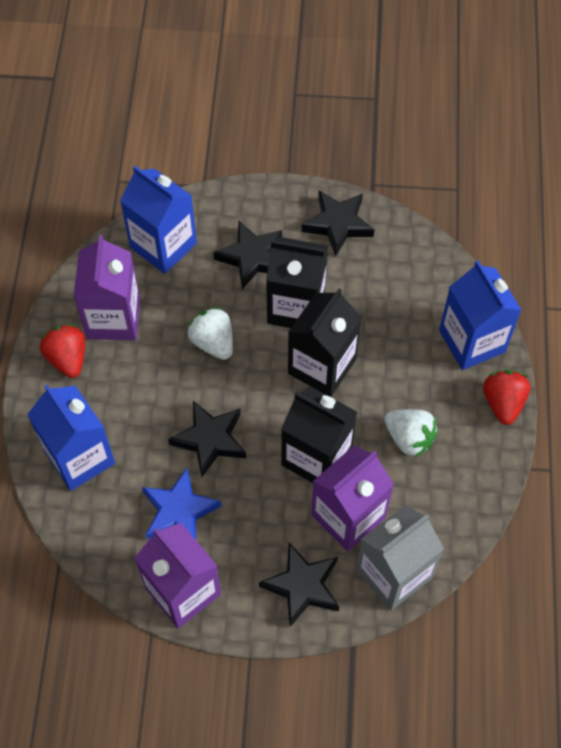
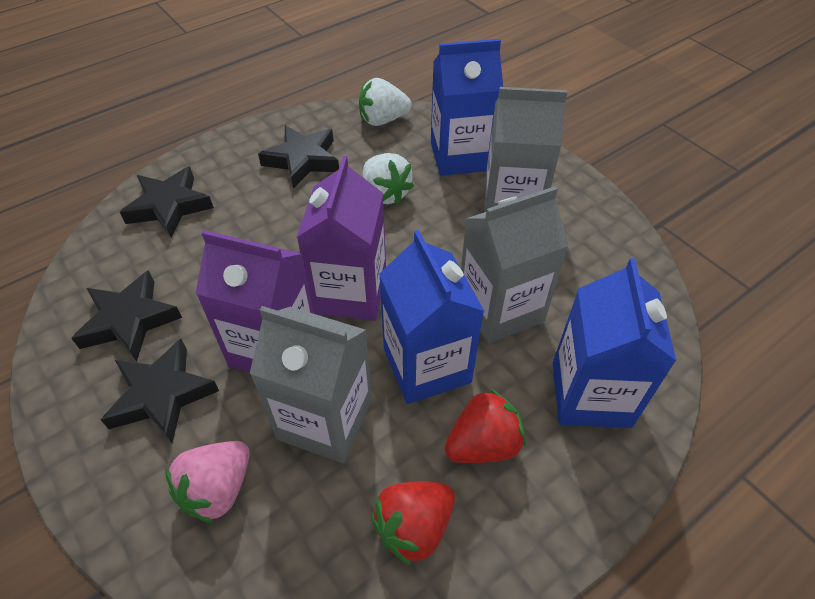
black carton: [266,237,328,328] [281,386,357,483] [288,288,362,397] = 3 -> none = 0
blue star: [142,467,221,540] = 1 -> none = 0
grey carton: [356,505,444,610] = 1 -> [249,306,372,463] [461,186,569,344] [484,87,568,212] = 3
pink strawberry: none = 0 -> [165,441,250,523] = 1
purple carton: [74,235,140,340] [134,523,221,628] [311,446,394,552] = 3 -> [195,230,314,373] [297,156,386,321] = 2

